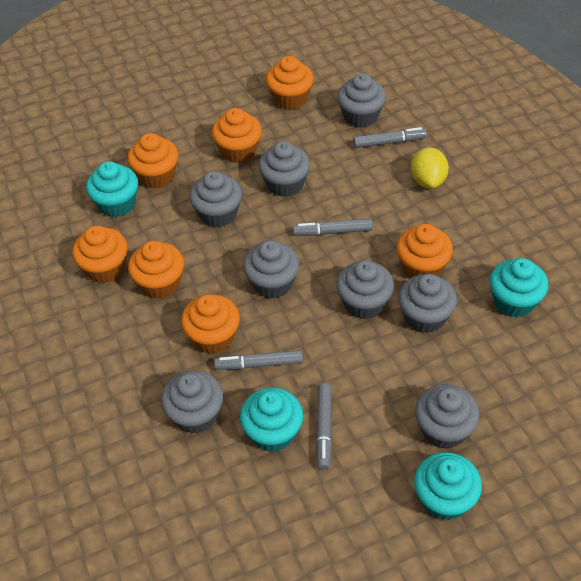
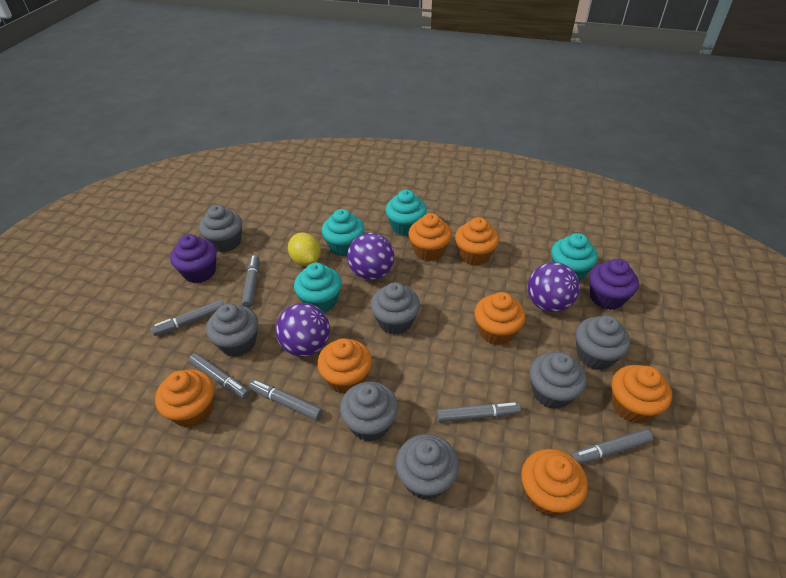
grey cupcake: [161,370,223,434] [189,171,242,228] [243,240,299,299] [258,141,310,197] [336,260,394,319] [337,73,386,128] [398,274,457,333] [415,384,479,449] = 8 -> [199,205,242,252] [206,303,258,357] [340,382,398,442] [371,282,420,335] [396,434,459,500] [529,352,587,409] [576,315,630,370] = 7
grey marker: [214,350,303,370] [293,219,373,236] [316,383,332,470] [353,127,427,148] = 4 -> [151,300,224,336] [189,353,250,399] [242,255,259,308] [249,380,323,420] [437,402,521,422] [570,429,653,464] = 6
purple ball: none = 0 -> [275,303,330,357] [347,233,394,280] [527,262,580,312] = 3
purple cupcake: none = 0 -> [170,234,217,283] [589,259,639,310] = 2

